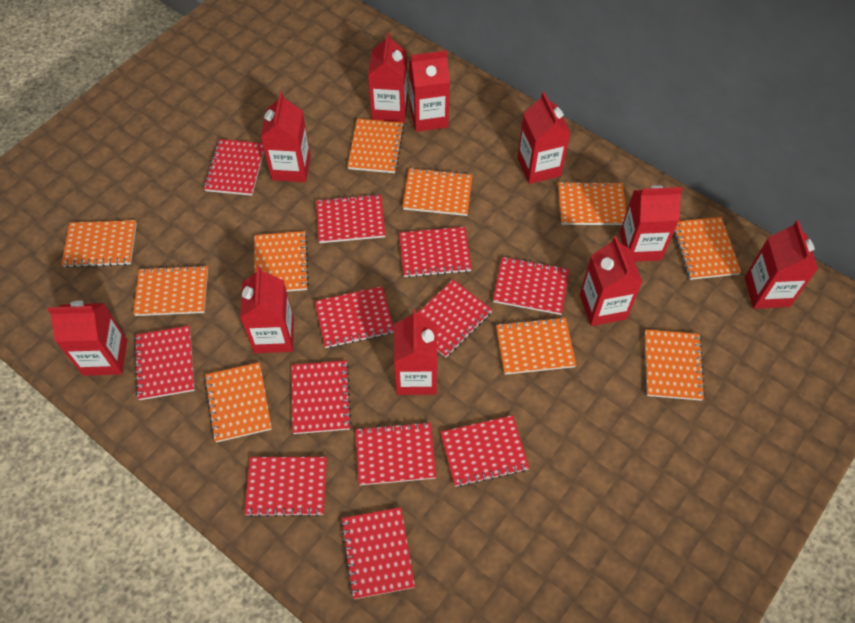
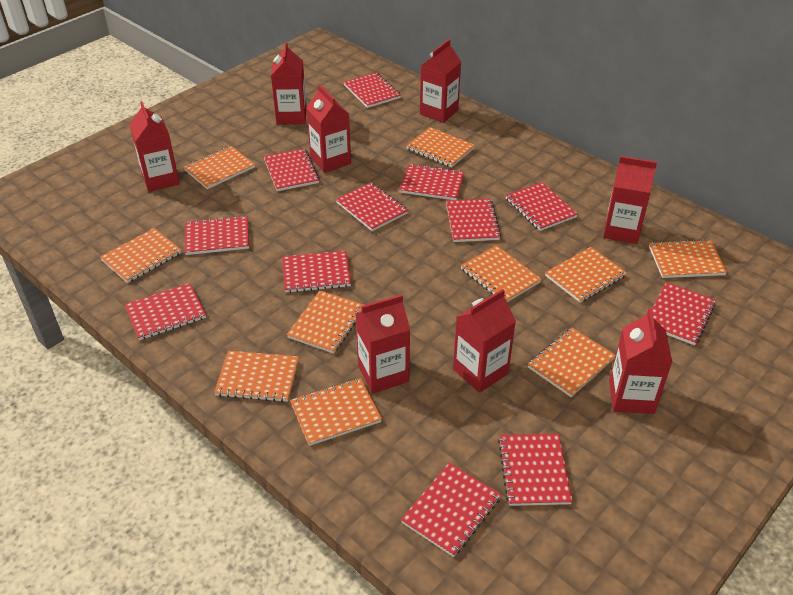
red carton: [47,301,127,376] [240,266,294,353] [261,92,311,182] [368,32,408,123] [394,309,437,395] [409,50,450,132] [517,92,571,184] [580,236,642,326] [620,185,683,262] [745,220,818,309] = 10 -> [129,101,180,192] [271,42,307,125] [306,84,351,173] [355,294,410,393] [420,39,461,123] [453,289,516,393] [603,156,657,244] [609,308,672,414] = 8

